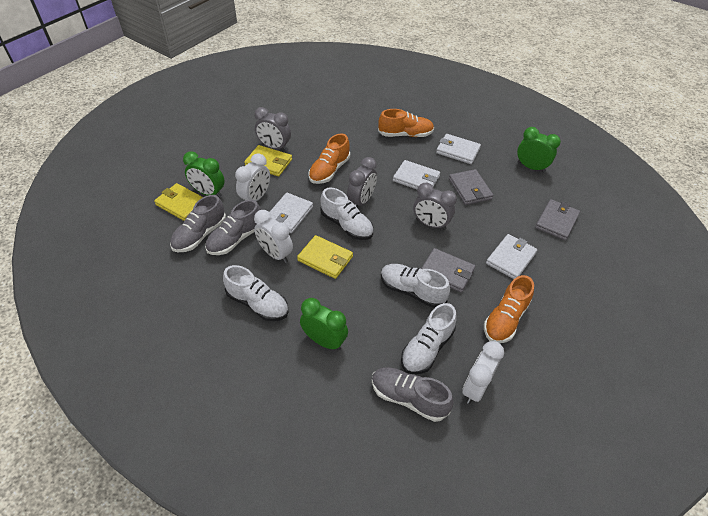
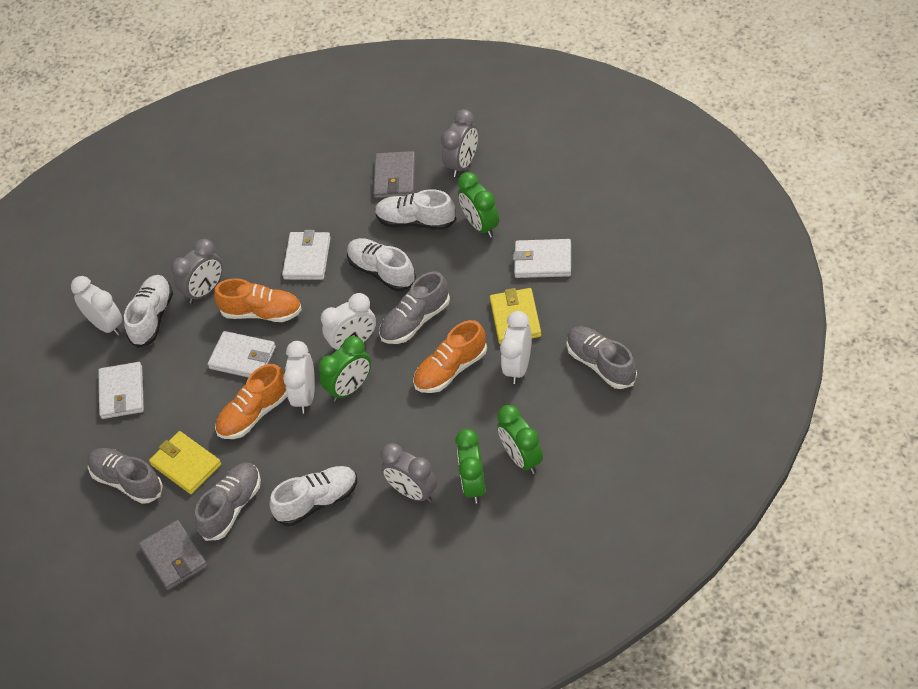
green clock: [183,151,225,198] [300,298,348,351] [517,127,561,173] = 3 -> [318,336,371,402] [455,429,486,503] [458,172,499,238] [497,405,543,474] = 4
grey shoe: [170,195,226,252] [205,200,261,255] [372,367,454,422] = 3 -> [88,448,163,504] [195,462,261,541] [379,271,450,344] [567,326,637,389] = 4
grey wallet: [421,248,475,293] [449,169,494,205] [535,199,580,241] = 3 -> [139,520,207,590] [373,151,416,198] = 2
white clock: [235,154,270,201] [254,210,293,263] [462,341,504,404] = 3 -> [71,276,122,336] [283,341,315,413] [321,293,376,352] [500,311,532,384] = 4
yellow wallet: [154,183,203,221] [244,145,292,176] [297,235,353,279] = 3 -> [149,431,221,494] [490,288,541,344] = 2

